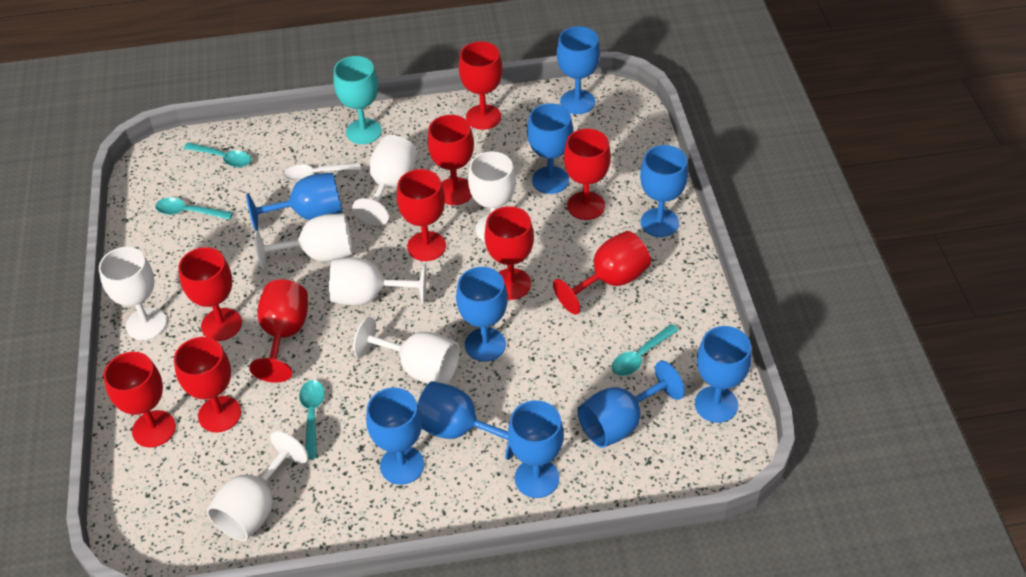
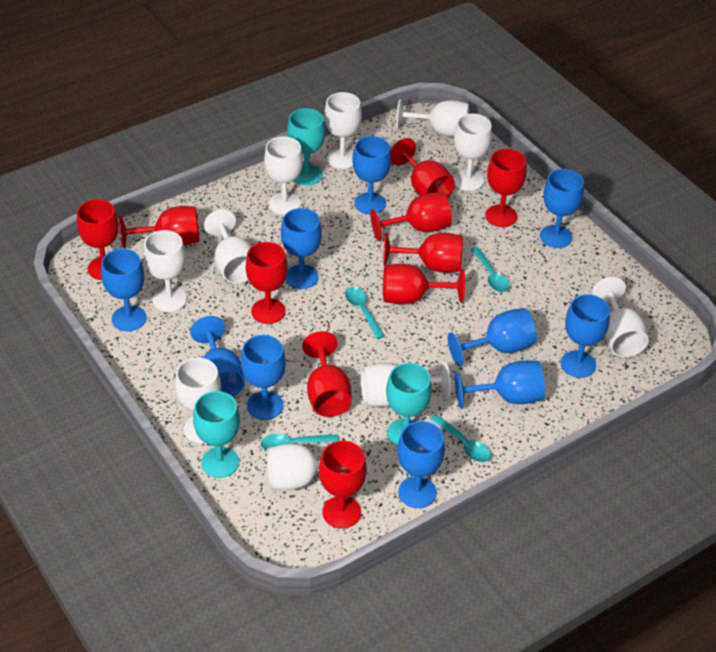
turquoise goblet: [334,56,382,144] = 1 -> [193,391,240,478] [287,108,325,186] [386,363,432,447] = 3
white goblet: [99,247,167,340] [207,431,308,541] [254,213,353,269] [329,257,427,305] [352,135,417,225] [353,317,460,384] [468,151,516,241] = 7 -> [143,230,187,312] [175,358,221,444] [204,209,252,284] [264,136,303,215] [267,441,357,490] [324,92,362,169] [361,361,451,407] [396,99,469,137] [453,114,492,191] [592,277,649,357] = 10
white spoon: [283,163,361,181] = 1 -> none = 0

